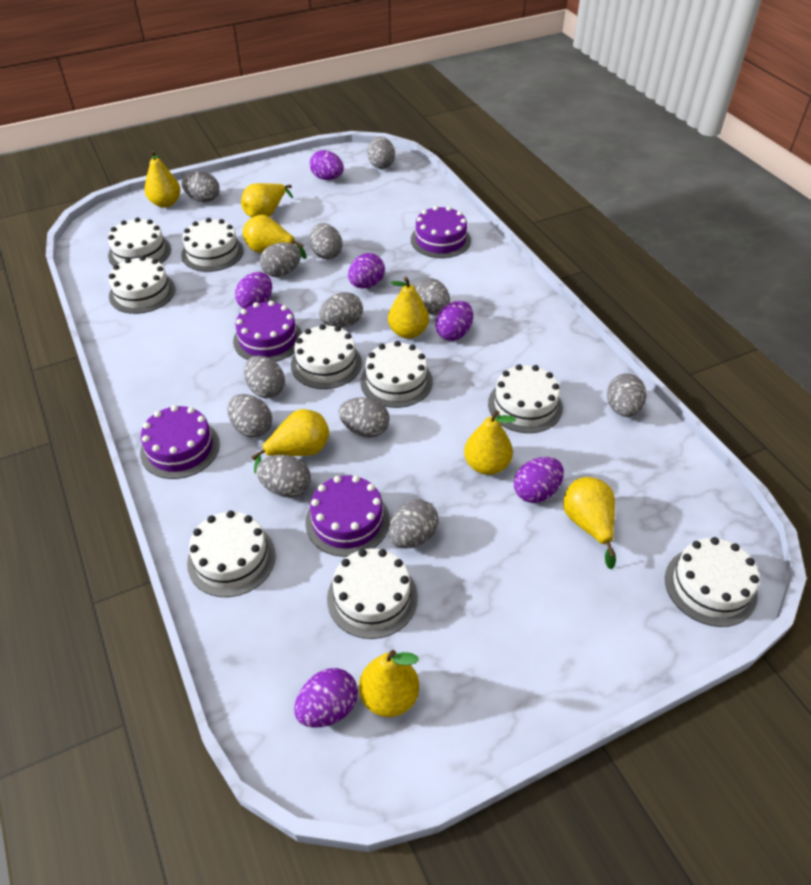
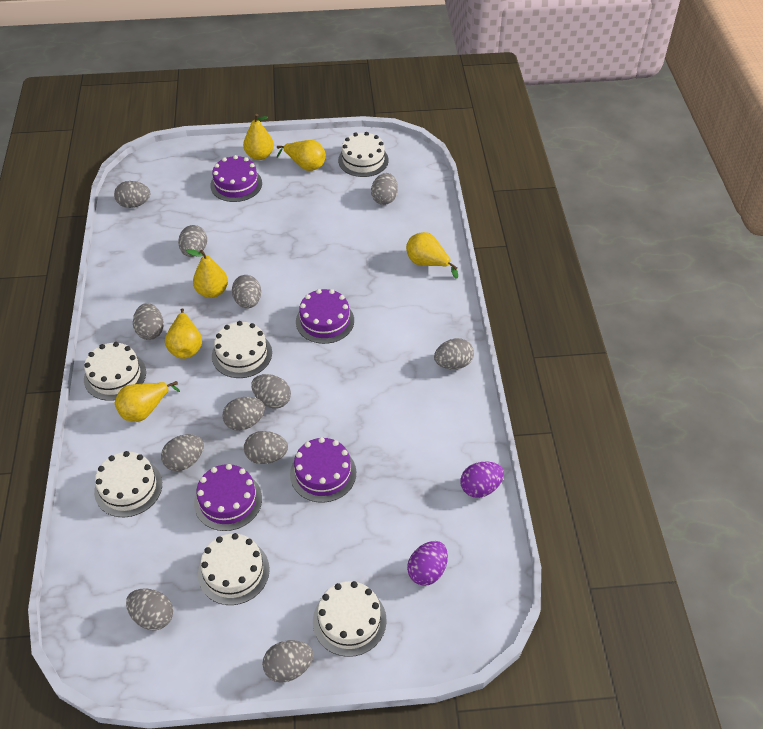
purple egg: [235,272,272,309] [294,668,358,728] [310,150,344,180] [348,253,385,288] [435,301,473,341] [514,457,564,503] = 6 -> [407,541,448,586] [460,462,504,498] = 2
white cake: [108,218,171,266] [109,256,175,314] [181,218,244,272] [187,511,276,597] [291,324,362,389] [327,548,418,639] [360,341,433,408] [488,364,563,433] [665,537,759,627] = 9 -> [84,342,146,401] [94,451,162,517] [198,533,270,605] [212,321,272,378] [313,581,387,657] [338,132,389,177] = 6
yellow pear: [145,150,181,208] [241,183,293,217] [243,215,307,259] [251,409,329,473] [359,650,419,717] [388,276,429,339] [464,410,516,475] [563,477,616,569] = 8 -> [115,381,180,422] [165,308,202,359] [186,249,228,298] [243,114,274,160] [277,140,326,171] [406,232,458,278] = 6

